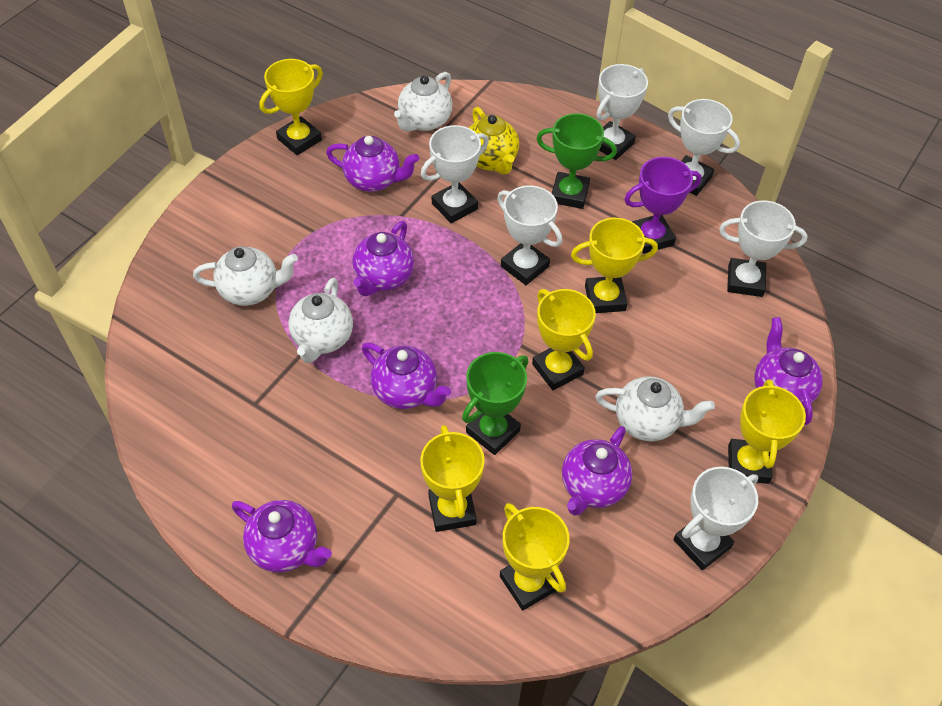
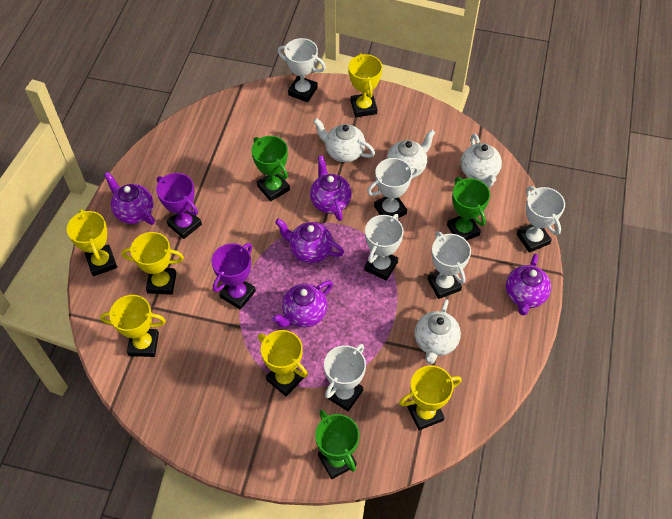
green trophy: [462,352,528,455] [536,113,617,209] = 2 -> [251,136,290,201] [315,410,359,479] [447,177,490,240] = 3
purple teapot: [232,500,332,573] [326,136,419,192] [353,221,414,296] [362,343,451,409] [562,426,632,516] [754,317,823,425] = 6 -> [104,172,155,225] [272,281,333,327] [275,219,344,263] [310,155,352,221] [506,254,551,316] = 5
purple trophy: [624,157,701,254] = 1 -> [156,173,202,239] [211,243,256,310] = 2
yellow teapot: [469,107,519,175] = 1 -> none = 0

